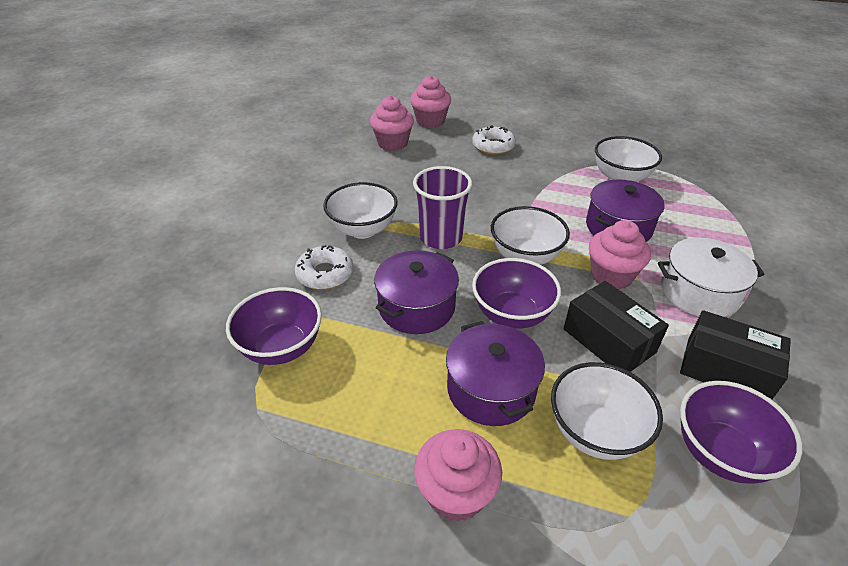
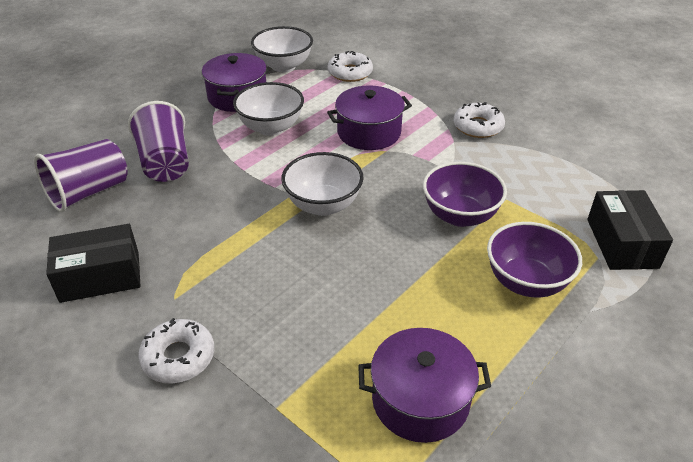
pink cupcake: [370,95,414,151] [410,75,451,128] [414,429,502,522] [589,220,651,290] = 4 -> none = 0
purple bowl: [226,287,322,365] [472,258,561,329] [680,381,802,484] = 3 -> [423,162,507,227] [487,222,582,298] = 2
purple cup: [413,166,472,249] = 1 -> [34,139,128,212] [128,101,189,182] = 2
white bowl: [323,182,398,239] [491,206,570,265] [551,362,663,460] [595,136,662,182] = 4 -> [233,82,304,136] [251,26,313,73] [281,152,364,216] = 3
white donut: [295,245,353,290] [472,125,516,155] = 2 -> [138,318,214,384] [328,51,373,82] [453,102,505,138] = 3
white pot: [658,238,765,317] = 1 -> none = 0

